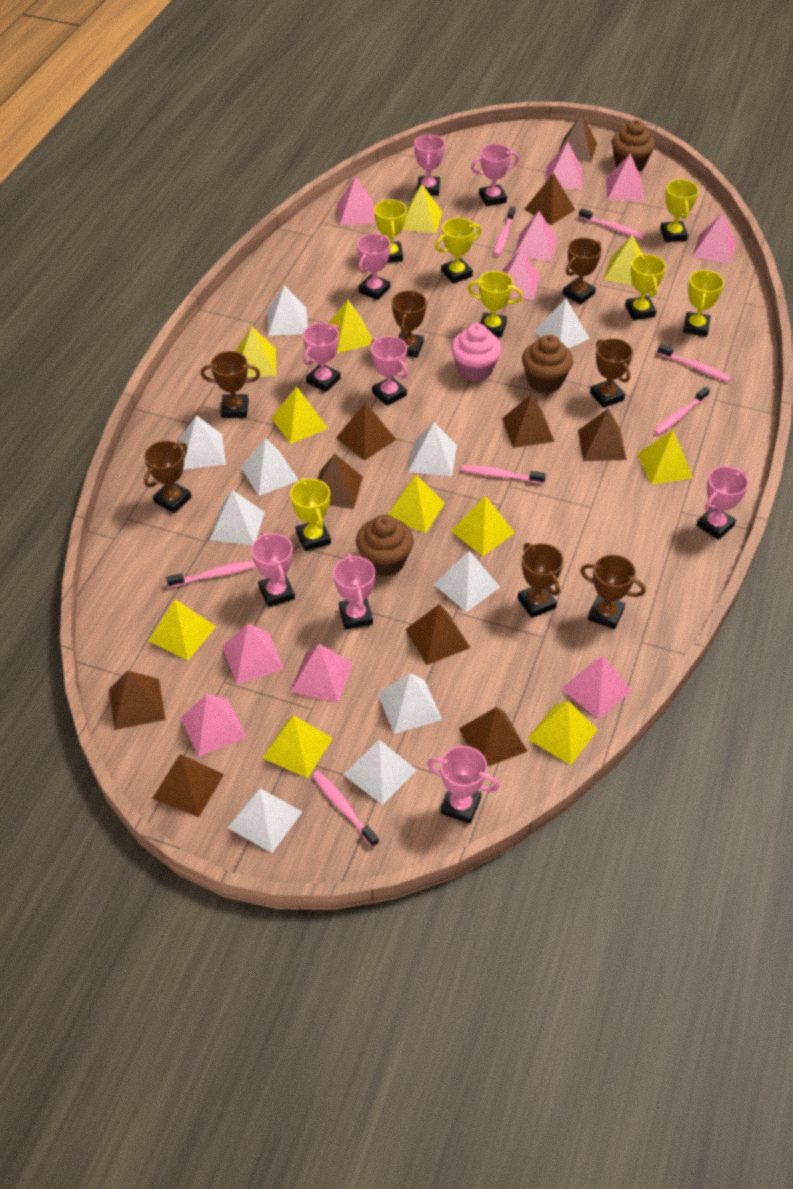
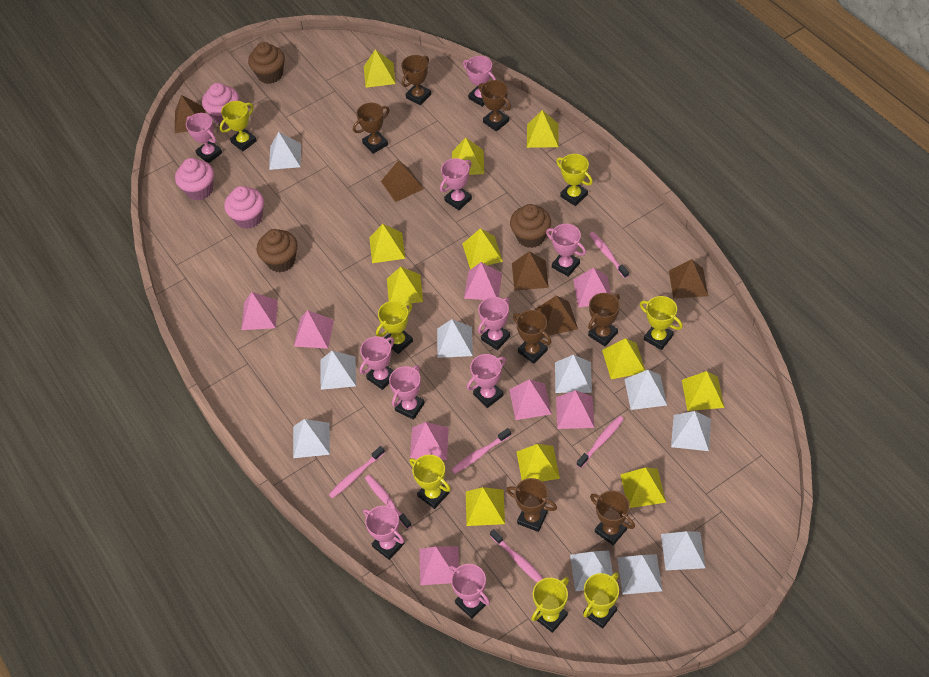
brown pyramid: [109,670,166,730] [152,754,224,817] [318,454,363,509] [336,402,396,461] [405,604,470,665] [459,707,528,767] [502,394,555,448] [524,173,575,225] [559,114,598,163] [578,409,627,461] = 10 -> [175,95,205,133] [381,160,424,202] [512,251,549,291] [535,295,578,337] [669,259,708,299] = 5
pink cupcake: [451,323,502,382] = 1 -> [175,158,214,201] [202,83,239,125] [224,186,264,229] = 3
pink pyramid: [180,694,247,757] [222,624,284,684] [290,644,353,703] [337,176,376,225] [501,249,539,300] [514,211,556,261] [546,142,582,189] [561,656,632,720] [606,153,644,201] [692,213,736,264] = 10 -> [242,292,278,330] [294,310,334,349] [410,422,449,460] [419,546,459,585] [464,262,502,300] [509,379,552,420] [556,390,594,429] [573,268,611,307] = 8
pink toothbrush: [166,561,256,588] [312,771,379,847] [461,465,546,484] [494,207,515,256] [579,208,645,239] [654,387,710,435] [657,344,731,382] = 7 -> [329,446,385,498] [365,475,412,529] [451,428,511,474] [490,529,543,583] [577,416,624,468] [589,232,629,278] = 6
pink trophy: [251,532,295,607] [303,323,341,392] [333,554,375,630] [357,234,390,300] [371,336,408,406] [414,134,445,196] [427,746,499,824] [471,144,519,206] [696,466,748,540] = 9 -> [186,113,222,163] [359,336,394,390] [363,505,405,560] [389,365,425,420] [440,158,472,210] [449,564,490,619] [463,56,496,107] [467,354,506,408] [478,297,510,350] [546,224,586,277] = 10

